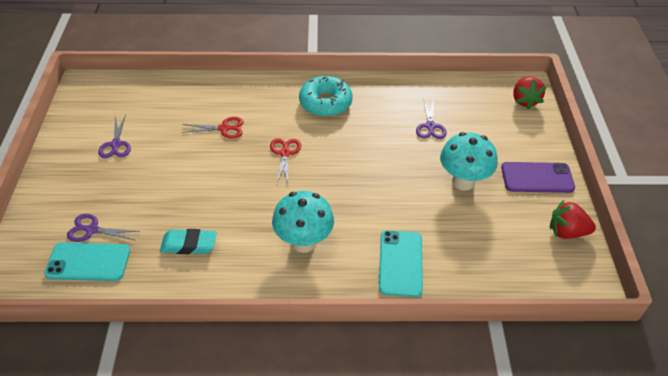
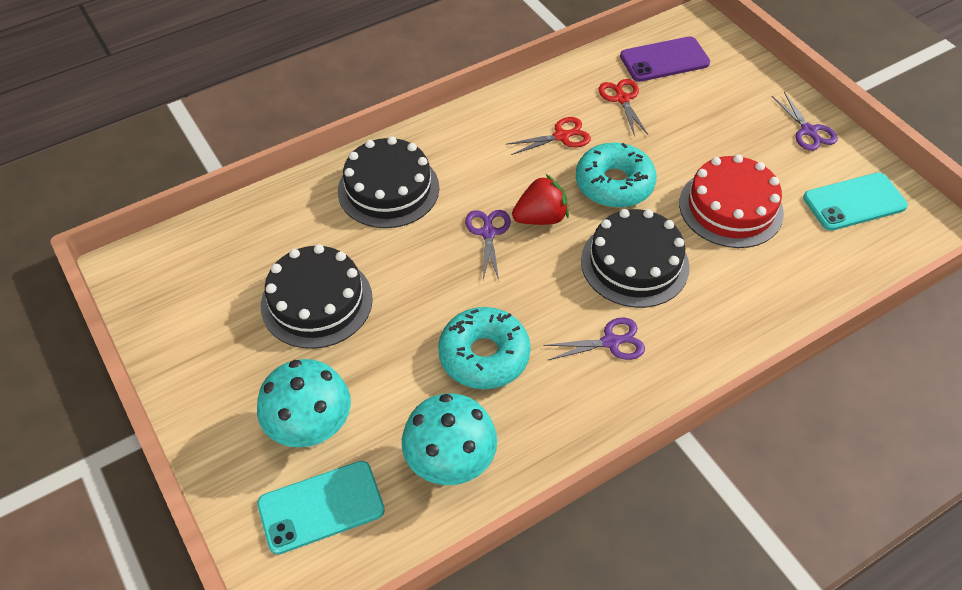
black cake: none = 0 -> [261,244,373,349] [338,136,439,228] [581,209,690,308] = 3
red cake: none = 0 -> [679,154,784,248] = 1
red strawberry: [513,77,547,109] [550,200,596,239] = 2 -> [512,174,569,225] = 1
turquoise donut: [299,76,352,117] = 1 -> [438,307,531,389] [576,143,657,208] = 2
turquoise eraser: [160,229,217,254] = 1 -> none = 0

